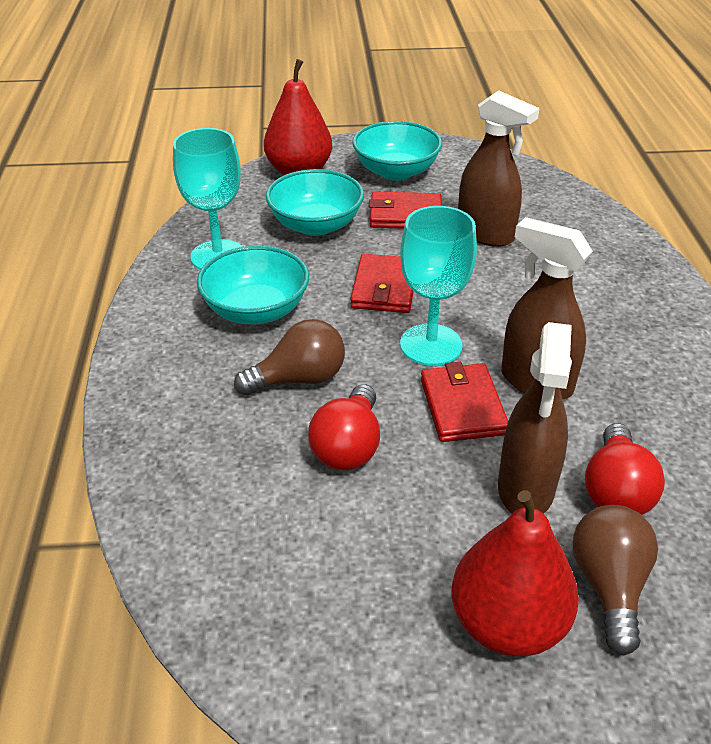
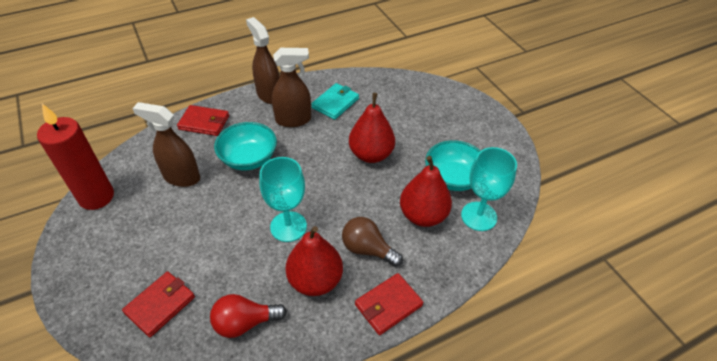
brown light bulb: [234,319,345,396] [573,505,658,655] = 2 -> [342,217,403,267] = 1
red candle: none = 0 -> [37,104,114,210] = 1
red light bulb: [308,384,380,470] [585,423,665,515] = 2 -> [210,294,287,338] = 1
red pear: [264,59,332,175] [452,490,579,656] = 2 -> [286,226,343,296] [349,93,395,163] [400,156,452,227] = 3
turquoise bowl: [197,246,309,324] [266,169,364,236] [352,121,442,181] = 3 -> [214,122,277,170] [425,140,481,191] = 2
turquoise wallet: none = 0 -> [311,83,359,120] = 1

